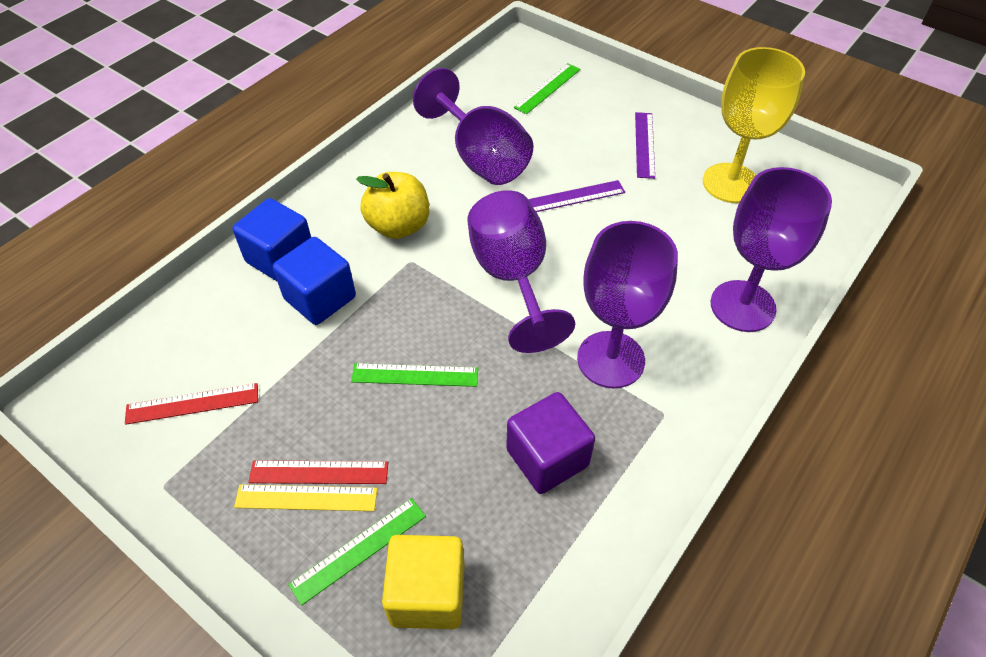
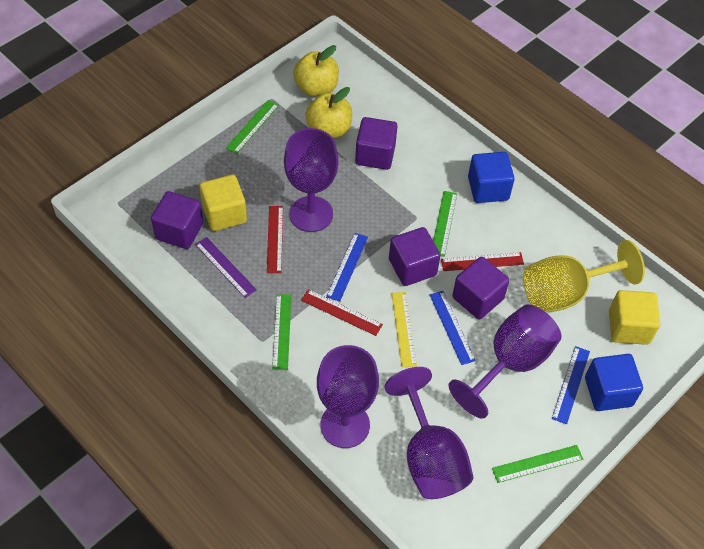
blue ruler: none = 0 -> [326,233,368,302] [430,291,476,365] [552,346,590,424] = 3
green ruler: [288,498,426,606] [351,363,478,387] [514,63,581,114] = 3 -> [226,100,279,154] [272,294,292,370] [433,191,457,257] [492,445,583,483] = 4
purple cube: [506,392,595,494] = 1 -> [151,191,203,249] [355,117,397,170] [389,227,441,286] [452,257,509,319] = 4
purple ruler: [528,180,625,212] [635,112,655,179] = 2 -> [195,237,257,298] = 1
red ruler: [125,383,258,425] [248,460,388,484] = 2 -> [267,206,283,273] [301,289,383,336] [441,252,524,271] = 3
yellow apple: [356,172,429,239] = 1 -> [293,45,339,97] [305,87,352,138] = 2
yellow cube: [382,535,465,629] = 1 -> [199,175,247,231] [609,290,660,345] = 2

